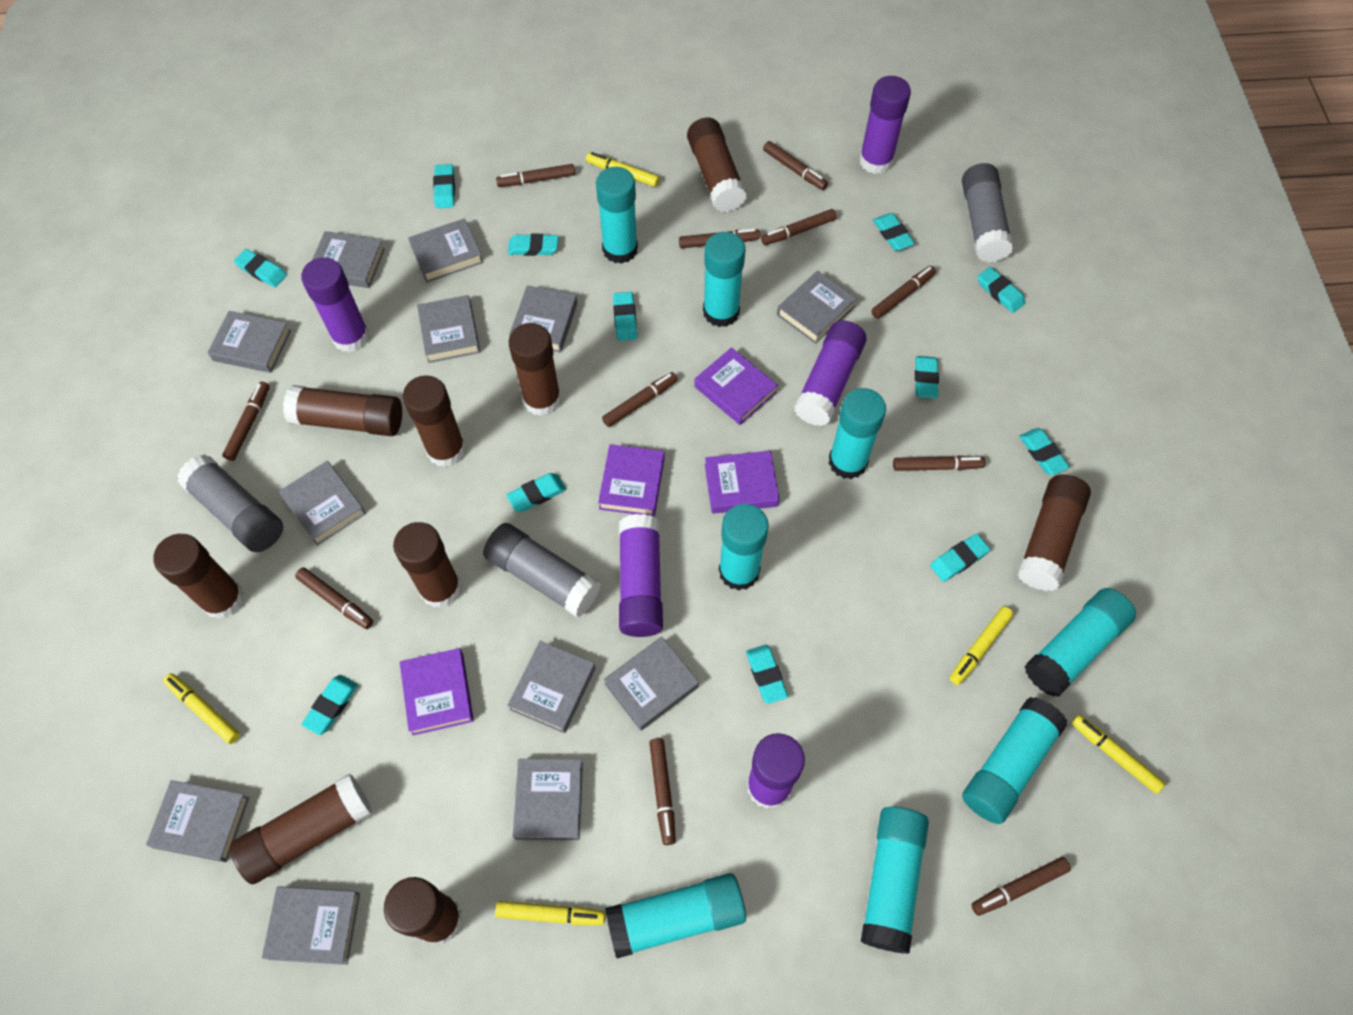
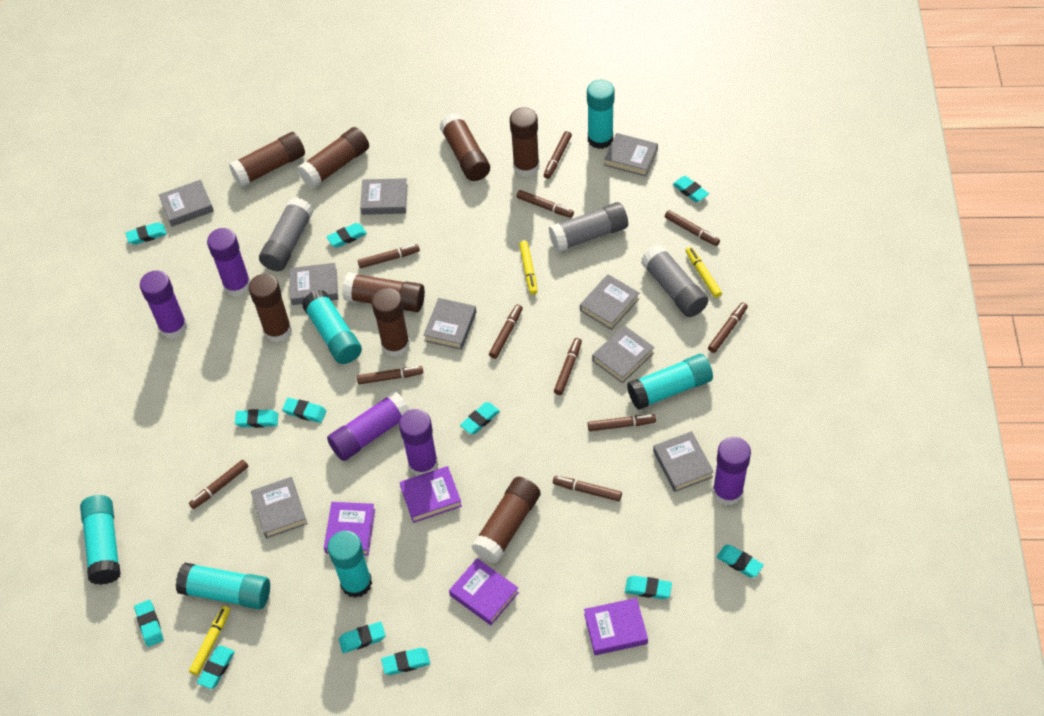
brown glue stick: [154,534,244,619] [230,774,372,884] [283,385,402,436] [384,877,462,945] [393,522,461,608] [403,375,466,467] [509,323,561,416] [687,118,747,212] [1017,475,1091,591] = 9 -> [229,132,305,187] [249,274,292,342] [298,127,369,188] [342,273,425,312] [371,288,410,357] [440,113,490,181] [471,477,541,563] [510,108,540,177] = 8
grey book: [146,780,249,862] [208,311,291,373] [262,886,360,965] [278,461,366,546] [312,231,385,288] [408,218,483,282] [417,295,480,363] [507,641,596,733] [509,285,577,353] [513,759,583,840] [604,636,699,731] [777,271,857,344] = 12 -> [159,180,214,227] [251,477,308,538] [289,263,338,305] [360,178,408,215] [423,298,476,350] [580,274,639,330] [592,325,655,384] [604,133,658,176] [653,431,714,492] = 9
turquoise glue stick: [596,167,638,264] [605,873,746,958] [703,232,745,327] [719,504,769,591] [829,388,886,479] [861,807,929,954] [962,697,1067,824] [1025,588,1136,697] = 8 -> [80,495,121,585] [175,563,270,610] [302,290,362,364] [327,531,372,598] [587,80,615,149] [627,354,713,410] = 6
yellow marker: [163,673,240,744] [495,901,605,925] [586,152,660,187] [950,606,1014,685] [1071,715,1165,794] = 5 -> [189,606,230,676] [519,241,537,295] [686,247,722,298] = 3

